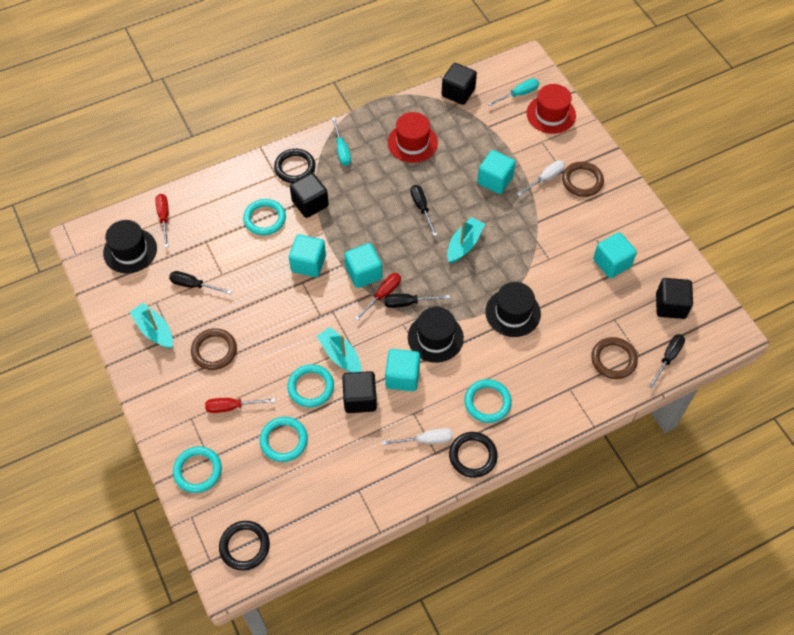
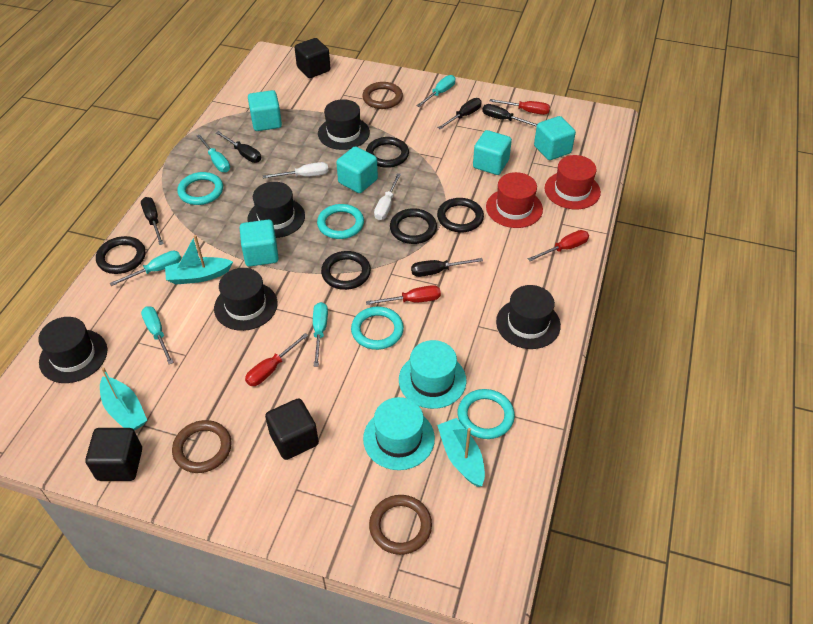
black cube: [290,173,329,218] [342,371,377,413] [442,63,477,105] [656,278,693,319] = 4 -> [85,428,142,481] [265,398,319,460] [295,38,330,78] = 3
black hat: [103,220,157,273] [408,307,464,363] [485,282,541,337] = 3 -> [38,317,107,383] [214,268,278,331] [247,182,305,238] [318,99,370,150] [496,285,561,349] = 5
black ring: [219,521,270,570] [274,149,316,183] [449,432,498,478] = 3 -> [96,236,146,274] [321,251,371,290] [366,137,409,168] [390,208,437,244] [437,198,484,232] = 5
black screwdriver: [169,271,232,294] [384,294,450,308] [411,185,437,236] [649,334,685,388] = 4 -> [141,197,164,245] [216,131,261,163] [411,258,483,277] [438,98,482,130] [482,104,537,127] = 5
red screwdriver: [155,194,169,247] [205,398,275,413] [355,273,401,321] = 3 -> [245,333,308,386] [366,285,441,305] [490,99,550,115] [528,230,589,261] = 4
turquoise hat: none = 0 -> [363,397,435,470] [399,340,466,409] = 2
turquoise ring: [173,446,222,493] [243,199,286,235] [260,417,308,462] [287,364,334,407] [464,379,512,423] = 5 -> [177,172,223,205] [317,204,364,239] [351,307,404,350] [458,389,515,439] = 4
turquoise screwdriver: [332,117,351,166] [488,78,539,106] = 2 -> [110,251,181,286] [141,306,174,364] [197,135,230,172] [313,302,328,367] [416,75,455,107] = 5

